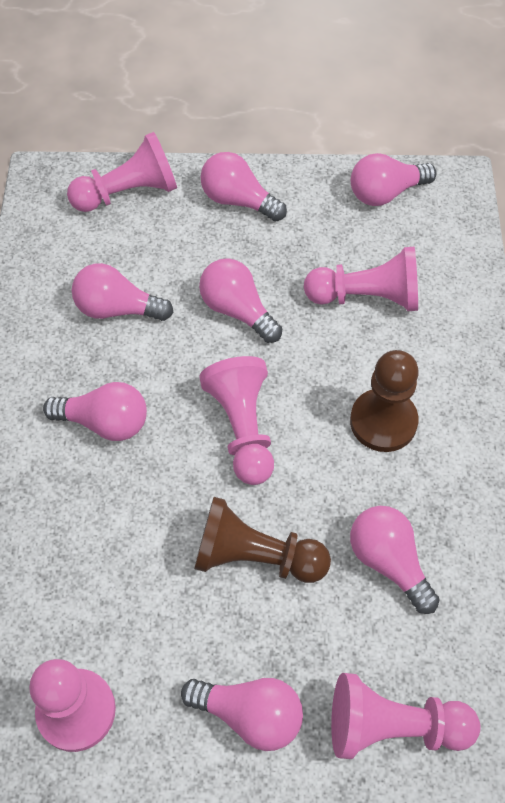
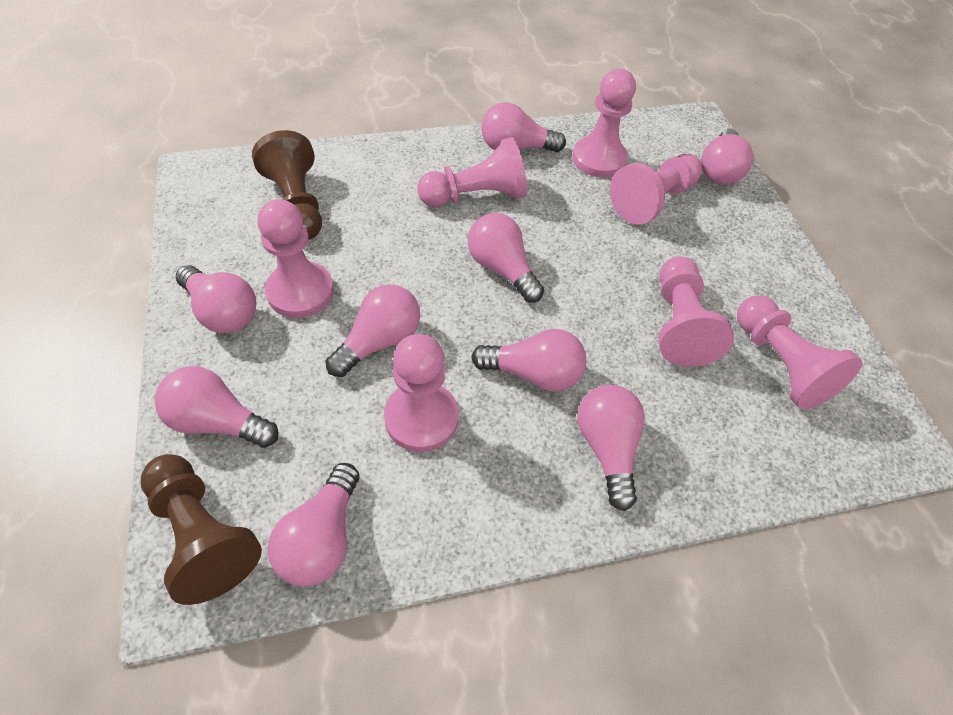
pink light bulb: [43,382,147,441] [72,263,173,321] [181,678,303,751] [199,258,282,343] [200,152,287,221] [350,506,440,614] [351,153,437,206] = 7 -> [155,366,279,448] [176,265,256,333] [268,463,360,587] [326,284,420,377] [468,213,544,303] [471,329,586,391] [481,102,566,152] [577,385,645,511] [701,129,753,185] = 9
pink pawn: [29,659,116,752] [67,132,177,212] [199,356,274,485] [304,247,418,311] [331,673,480,759] = 5 -> [257,199,334,318] [384,334,459,452] [417,137,527,207] [572,69,636,178] [610,154,702,225] [658,256,734,367] [737,295,862,410] = 7

